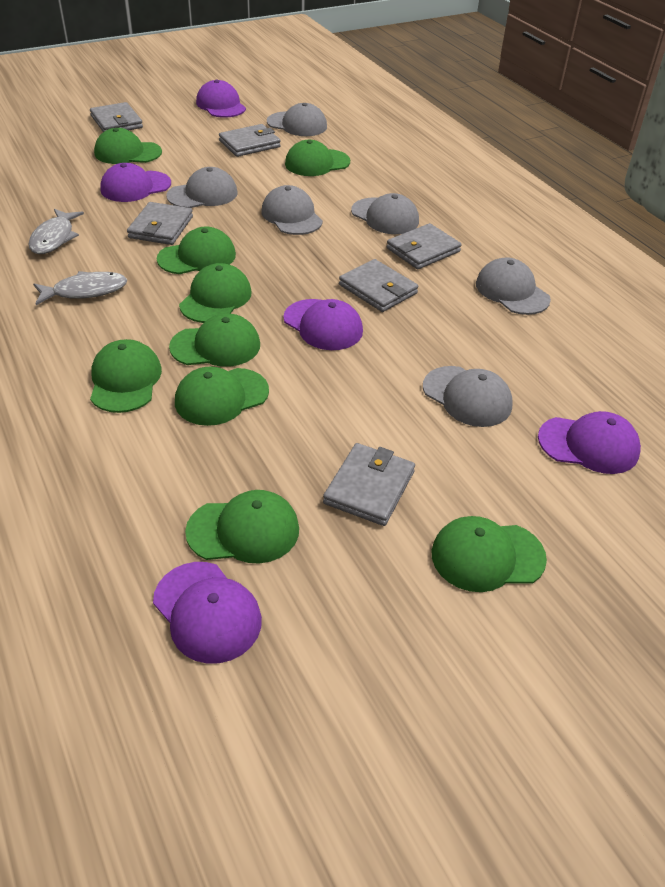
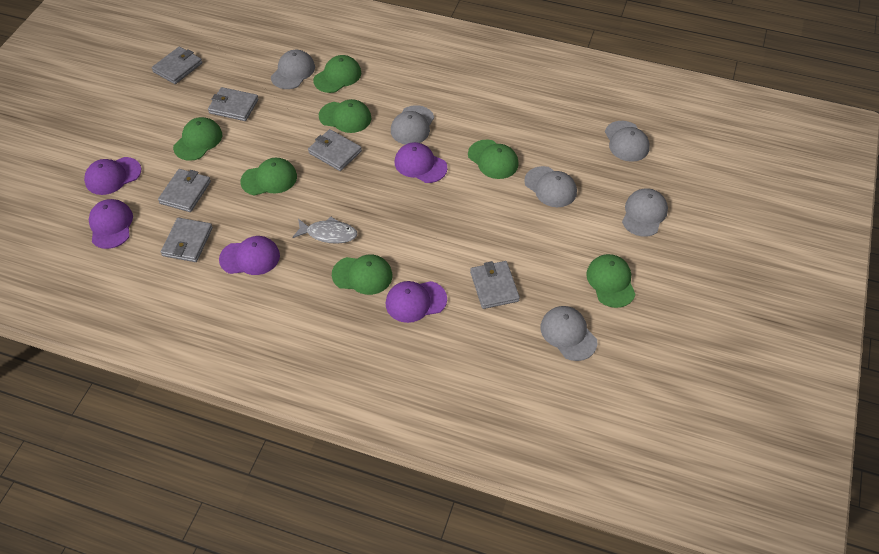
green cap: [90,339,162,413] [94,128,162,164] [157,227,236,274] [169,314,260,367] [175,366,269,426] [179,263,252,323] [185,490,299,564] [285,140,350,176] [432,516,547,592] = 9 -> [173,117,222,161] [240,158,297,195] [313,55,361,93] [319,99,371,133] [332,255,392,295] [468,140,519,179] [586,254,636,308] = 7
grey fish: [28,209,84,254] [33,271,127,305] = 2 -> [293,216,357,244] = 1

